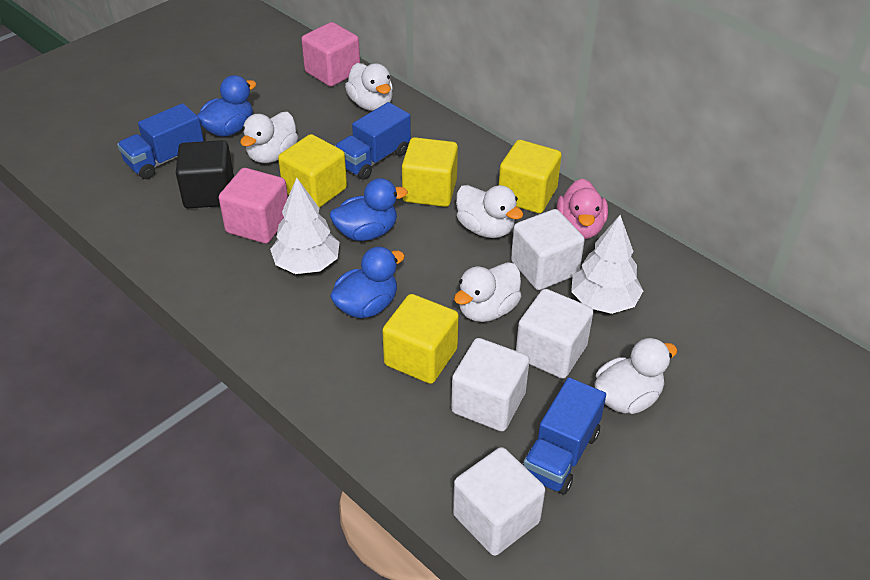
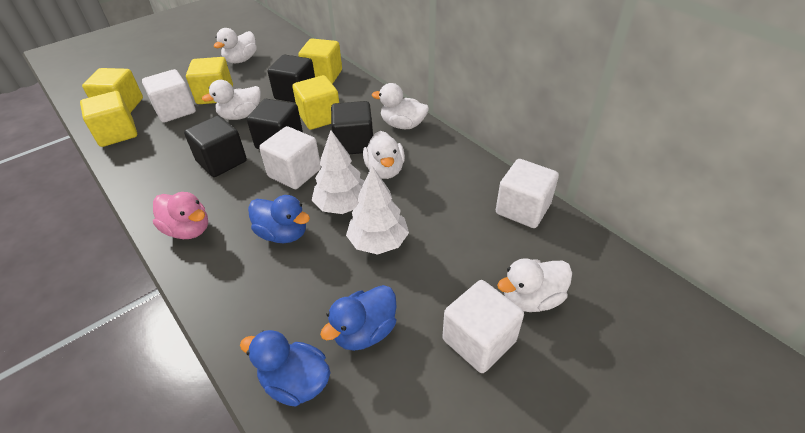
black cube: [176,140,234,208] = 1 -> [184,116,247,177] [247,99,303,149] [268,55,315,103] [331,101,373,154] = 4
blue truck: [117,103,204,179] [335,102,411,180] [522,377,606,495] = 3 -> none = 0
pink cube: [219,168,288,244] [301,22,360,87] = 2 -> none = 0
yellow cube: [278,134,347,208] [382,294,459,384] [402,137,458,207] [499,140,562,213] = 4 -> [80,91,137,147] [82,68,143,113] [186,57,233,104] [292,75,339,130] [298,38,342,84] = 5

